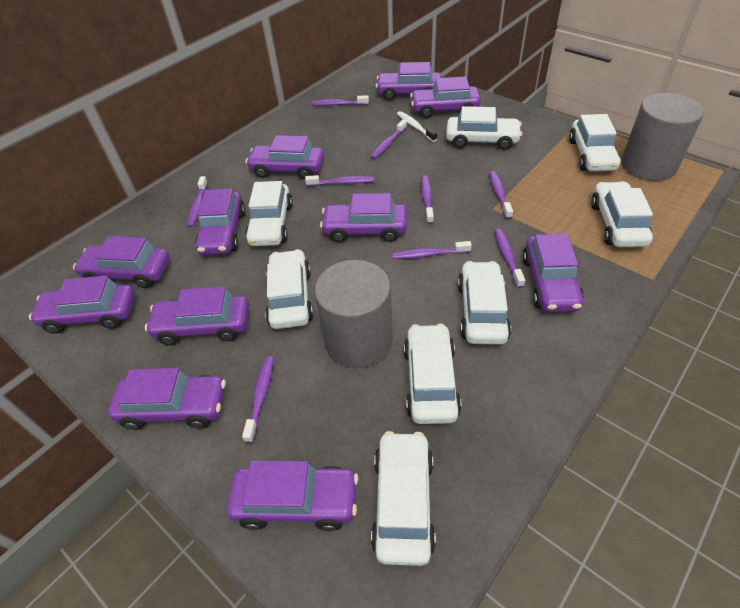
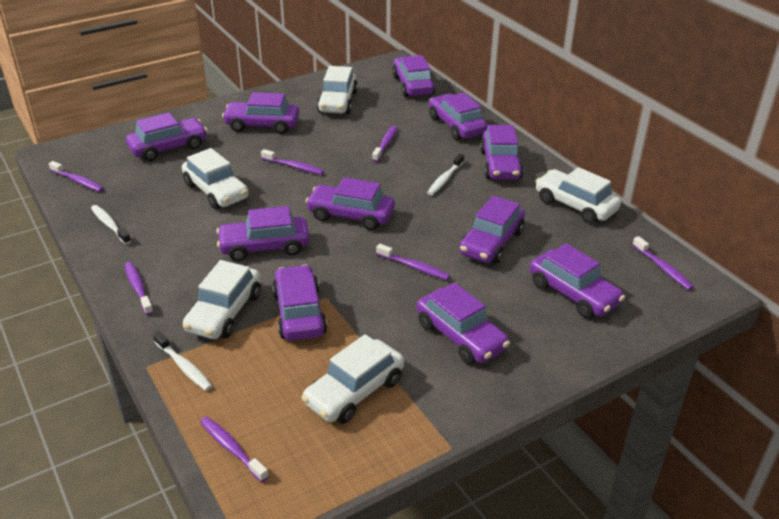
grey cylinder: [314,260,393,368] [621,93,704,181] = 2 -> none = 0
purple toothbrush: [187,176,208,228] [242,356,274,443] [305,175,374,186] [312,95,369,106] [370,119,407,159] [392,241,472,259] [421,175,434,224] [489,171,513,219] [495,229,525,288] = 9 -> [49,161,104,192] [125,262,153,315] [200,417,269,482] [261,149,324,175] [372,126,397,162] [376,244,450,280] [632,236,694,290] = 7
white car: [245,181,293,246] [265,249,313,329] [371,431,436,566] [404,324,461,424] [446,106,522,150] [458,261,511,345] [569,114,620,172] [591,181,653,247] = 8 -> [182,148,248,209] [183,260,261,339] [301,334,404,424] [317,66,358,114] [535,167,621,224] = 5
white toothbrush: [397,111,437,142] = 1 -> [91,205,131,245] [153,331,212,391] [427,154,464,195] = 3

